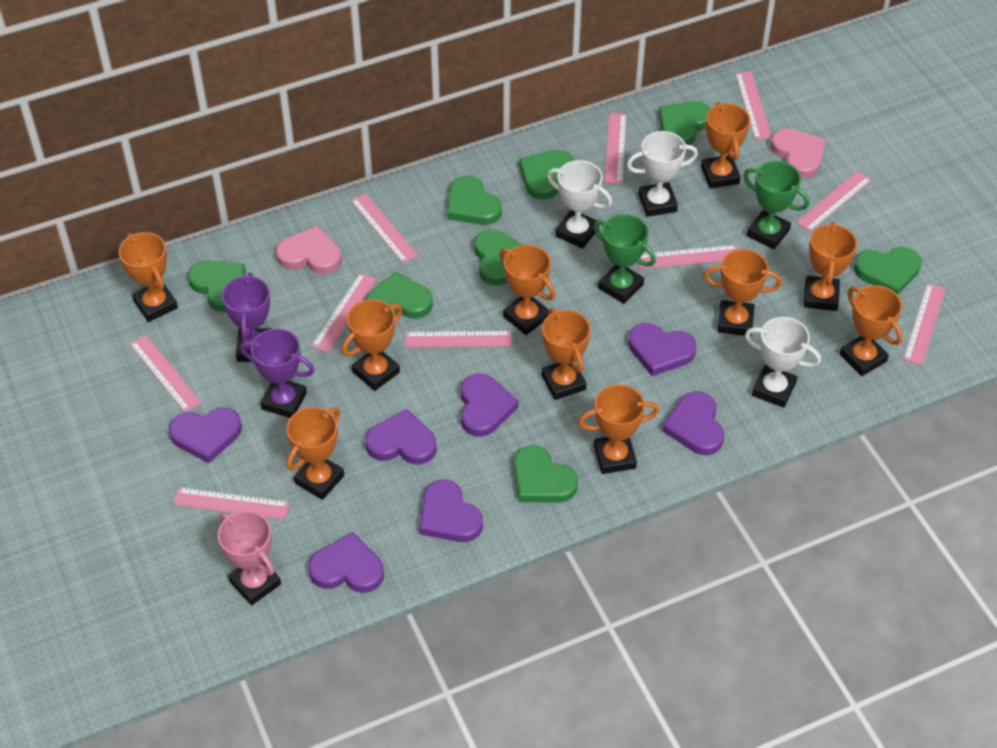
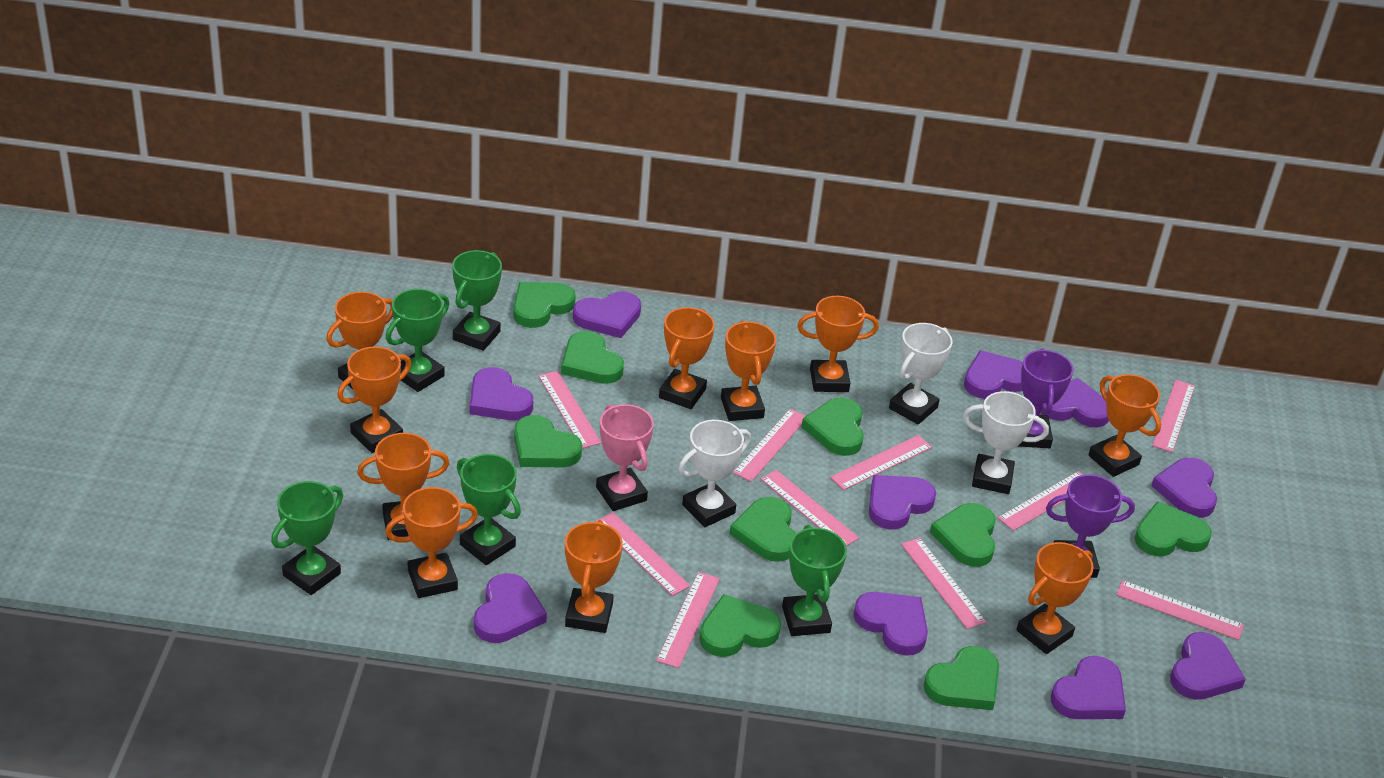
green heart: [188,260,246,312] [366,272,433,319] [447,175,502,225] [474,230,522,286] [514,445,578,503] [519,150,574,200] [659,101,711,145] [854,247,921,295] = 8 -> [513,282,576,328] [514,415,582,467] [561,331,624,384] [699,594,781,657] [729,497,796,562] [801,397,864,456] [923,646,999,710] [930,503,996,567] [1134,502,1212,557] = 9
green trophy: [594,214,656,304] [743,161,809,249] = 2 -> [271,481,343,595] [386,289,449,392] [452,250,502,351] [457,454,521,565] [782,525,847,636] = 5
pink heart: [276,225,342,274] [770,128,826,179] = 2 -> none = 0
purple heart: [169,408,242,463] [308,532,384,593] [365,409,437,465] [420,480,483,542] [461,373,518,437] [628,323,696,376] [662,391,724,455] = 7 -> [470,367,533,420] [474,573,547,643] [573,291,641,338] [853,592,928,656] [869,475,936,530] [964,350,1023,399] [1040,378,1109,427] [1051,656,1126,719] [1151,458,1217,518] [1170,632,1246,700] = 10

